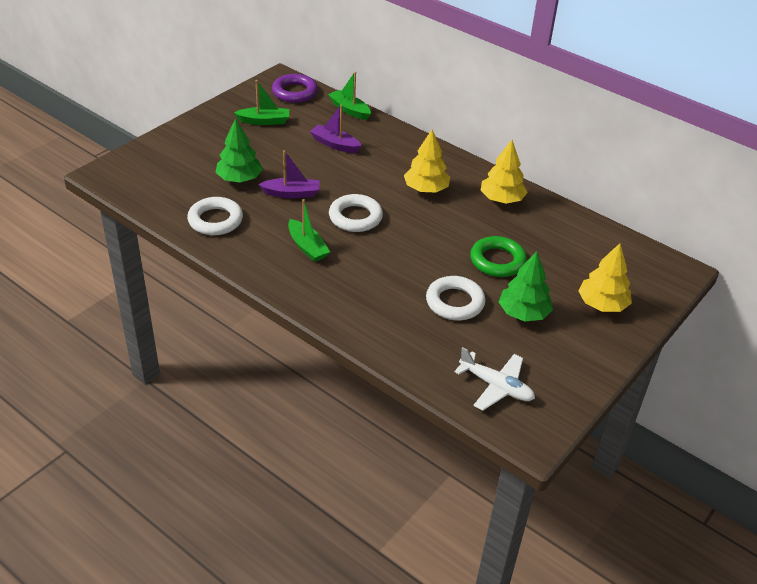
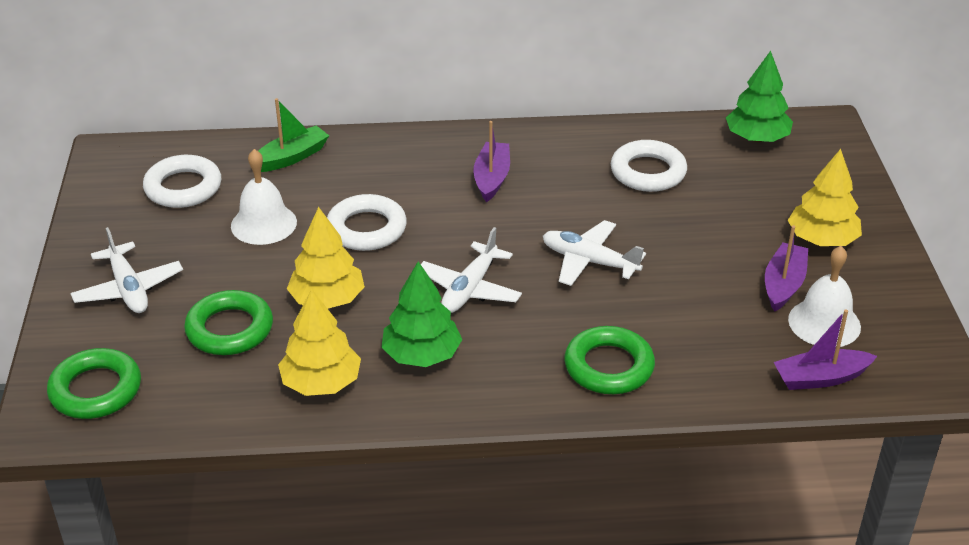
green boat: [234,80,289,125] [288,199,330,262] [328,72,371,120] = 3 -> [258,98,329,172] = 1
green ring: [470,236,527,277] = 1 -> [47,348,141,419] [184,290,273,355] [564,326,655,394] = 3
purple boat: [258,150,320,198] [310,105,362,153] = 2 -> [473,121,510,202] [765,225,808,312] [774,310,877,390] = 3
purple ring: [272,74,318,103] = 1 -> none = 0
white bell: none = 0 -> [231,149,297,245] [788,246,861,347] = 2
white plane: [455,347,535,411] = 1 -> [70,227,183,313] [421,227,522,313] [543,220,646,286] = 3

